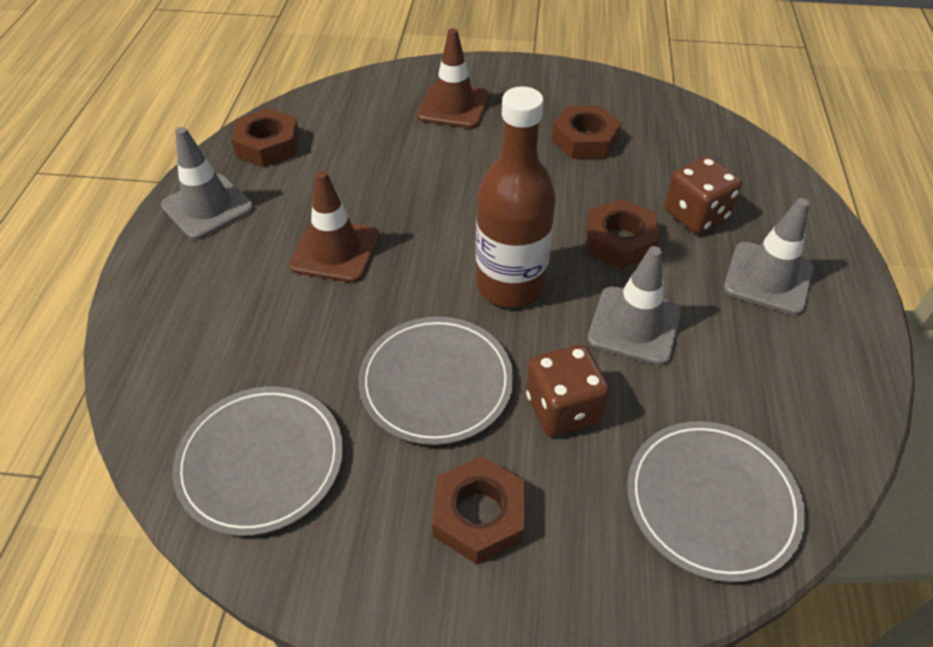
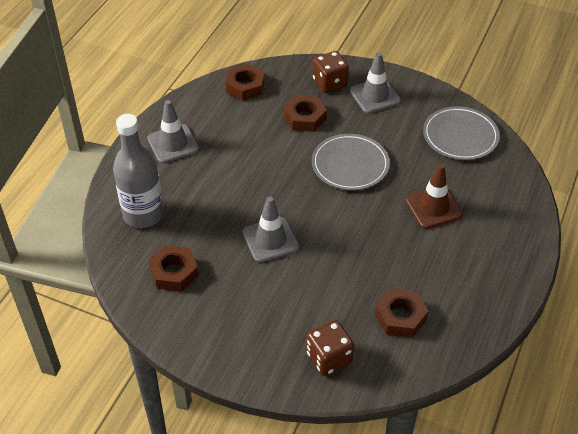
brown bottle: [476,86,556,307] = 1 -> none = 0
brown traffic cone: [289,170,380,283] [417,28,489,128] = 2 -> [405,164,463,229] = 1
grey bottle: none = 0 -> [113,114,164,228] = 1
grey plate: [172,386,343,536] [358,317,514,445] [627,421,805,582] = 3 -> [312,134,390,190] [423,106,500,160] = 2

